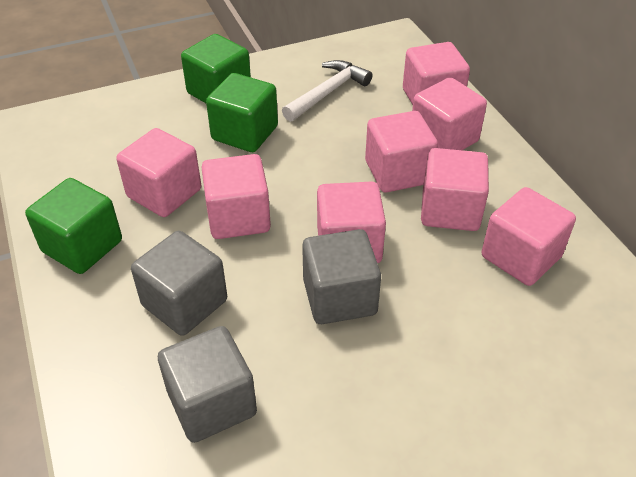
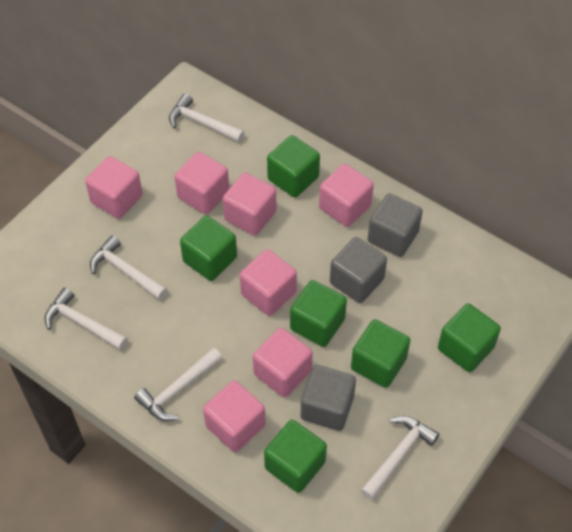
green cube: [25,178,122,274] [181,34,251,103] [206,73,278,152] = 3 -> [180,216,237,281] [264,420,327,493] [267,135,320,198] [290,280,347,347] [351,319,410,388] [438,303,501,372] = 6
pink cube: [116,128,201,217] [201,154,271,239] [317,181,386,263] [365,111,438,192] [403,42,470,105] [412,77,487,150] [421,148,489,231] [482,187,576,286] = 8 -> [85,156,143,219] [174,152,229,214] [203,380,266,452] [223,173,276,236] [240,249,297,316] [253,328,313,398] [319,164,374,227] = 7
white hammer: [282,60,372,122] = 1 -> [44,287,128,350] [90,235,168,300] [134,347,222,421] [169,94,245,142] [361,416,439,500] = 5

